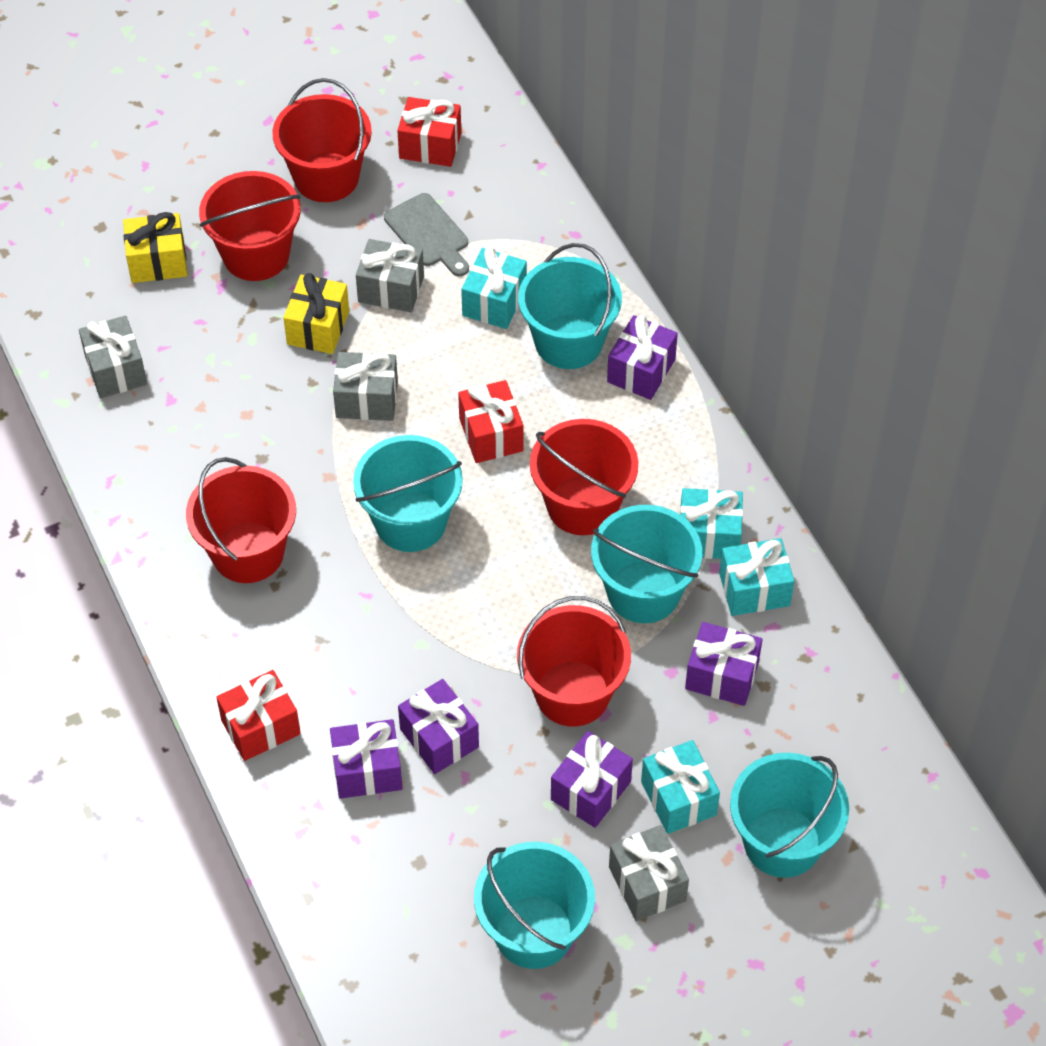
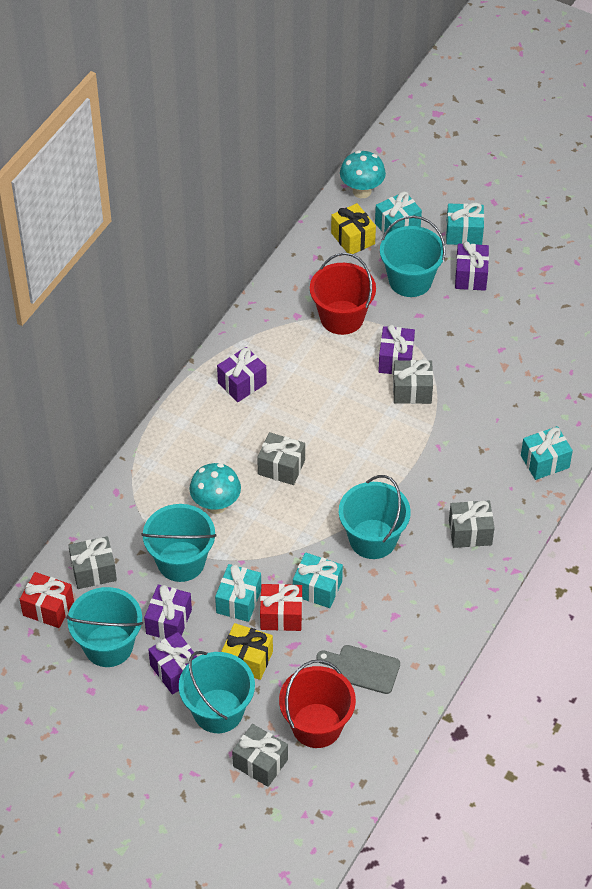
grey gift: [79,316,147,398] [333,352,398,421] [356,239,424,312] [609,825,689,921] = 4 -> [68,536,117,589] [232,724,288,787] [257,432,305,485] [393,359,433,404] [449,500,494,548] = 5
red bucket: [186,457,296,583] [199,171,301,281] [272,78,372,202] [517,596,631,727] [530,419,638,535] = 5 -> [279,660,356,748] [310,253,376,335] = 2
red gift: [216,670,301,761] [397,97,461,167] [458,380,523,463] = 3 -> [20,572,74,628] [260,584,302,631] = 2
turquoise gift: [461,247,527,329] [641,740,720,834] [680,488,743,559] [719,538,794,616] = 4 -> [215,564,261,622] [293,552,343,608] [375,192,422,235] [446,203,484,245] [521,426,573,480] = 5
turquoise mushroom: none = 0 -> [189,463,241,514] [340,150,386,198] = 2

